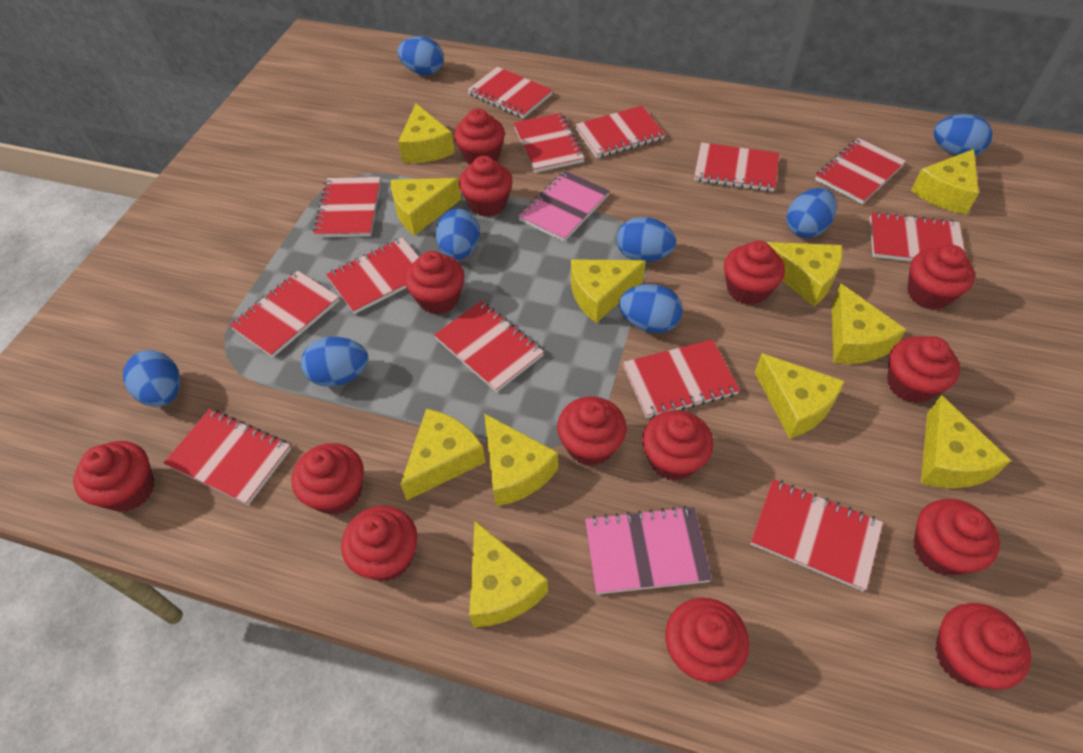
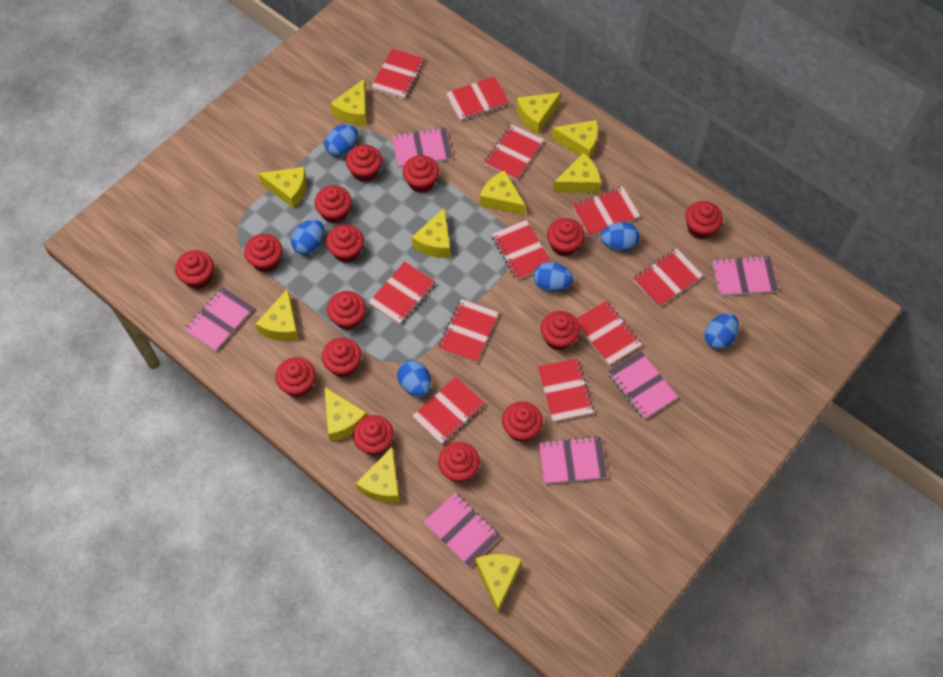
blue egg: [123,350,181,407] [301,337,368,387] [397,36,444,75] [436,209,480,260] [617,217,676,262] [619,284,683,333] [786,188,837,238] [934,114,992,156] = 8 -> [291,219,324,255] [325,124,358,157] [397,360,431,397] [534,262,573,292] [600,222,640,251] [704,313,739,350] = 6
pink notebook: [518,171,610,242] [585,506,712,594] = 2 -> [184,287,254,352] [392,127,453,168] [423,492,501,568] [539,436,607,484] [608,351,678,420] [713,255,778,296] = 6
red cupcake: [73,441,154,512] [292,443,364,515] [341,506,418,582] [405,251,464,315] [454,108,505,164] [459,156,513,217] [557,397,626,466] [642,410,713,481] [665,598,749,683] [724,241,785,305] [887,336,960,403] [907,245,975,310] [913,499,1000,576] [935,603,1031,690] = 14 -> [175,250,214,289] [244,234,282,273] [275,357,316,397] [315,186,352,224] [322,337,361,377] [326,224,364,263] [327,291,366,330] [346,145,382,182] [353,415,394,456] [403,155,439,193] [438,442,480,483] [502,401,543,442] [541,311,580,350] [547,218,585,257] [685,201,723,239] = 15
red notebook: [163,409,291,505] [229,271,340,358] [313,177,381,238] [326,237,419,314] [434,301,544,392] [467,67,553,118] [514,113,585,173] [575,106,665,158] [623,339,740,418] [694,142,779,192] [751,479,883,591] [815,138,906,204] [870,212,964,261] = 13 -> [368,262,436,325] [371,48,425,100] [412,376,485,445] [439,299,499,363] [446,76,509,122] [484,124,544,180] [492,220,551,280] [538,358,594,422] [572,186,640,237] [576,300,642,366] [633,248,703,308] = 11

